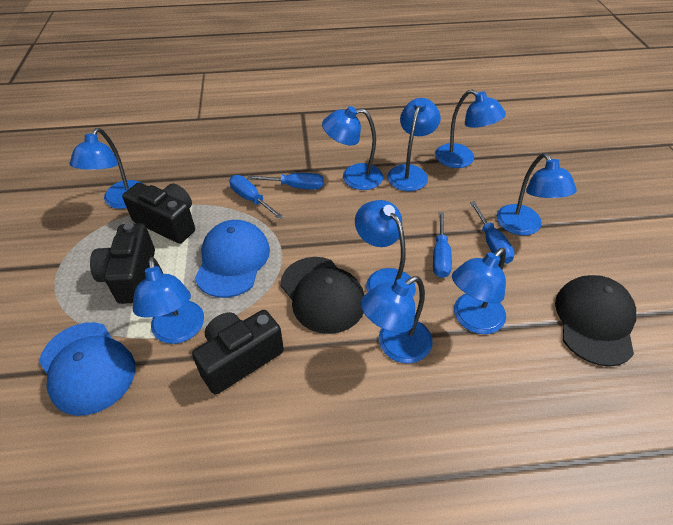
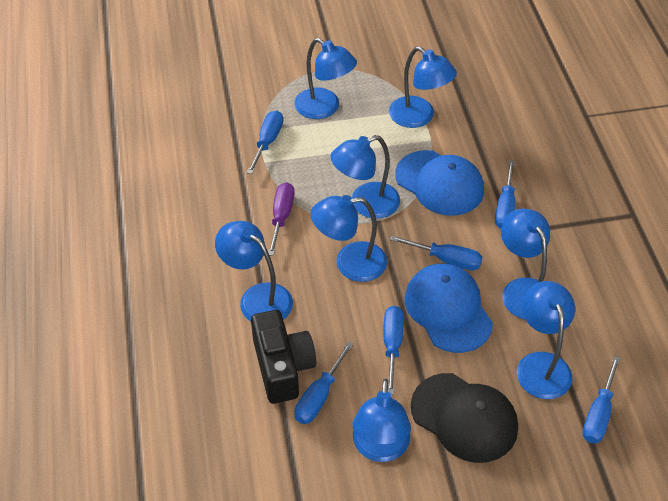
black camera: [90,223,155,304] [122,183,195,244] [192,310,284,394] = 3 -> [251,310,316,404] = 1
black cap: [280,257,364,334] [555,275,636,367] = 2 -> [411,373,518,463] = 1
blue lamp: [69,128,141,209] [133,257,204,344] [322,106,383,190] [355,200,416,297] [361,276,433,363] [387,98,441,191] [435,90,506,168] [452,248,506,334] [497,153,577,236] = 9 -> [215,221,293,321] [294,38,357,119] [311,195,387,282] [330,135,400,219] [353,379,411,462] [389,46,457,128] [501,208,550,320] [517,281,575,399] = 8
blue screwdriver: [229,175,284,219] [247,173,323,190] [433,212,452,278] [470,201,515,264] = 4 -> [247,111,283,174] [294,341,354,424] [383,306,404,394] [390,235,482,270] [495,160,516,229] [583,355,621,444] = 6
purple screwdriver: none = 0 -> [268,182,295,256] = 1

